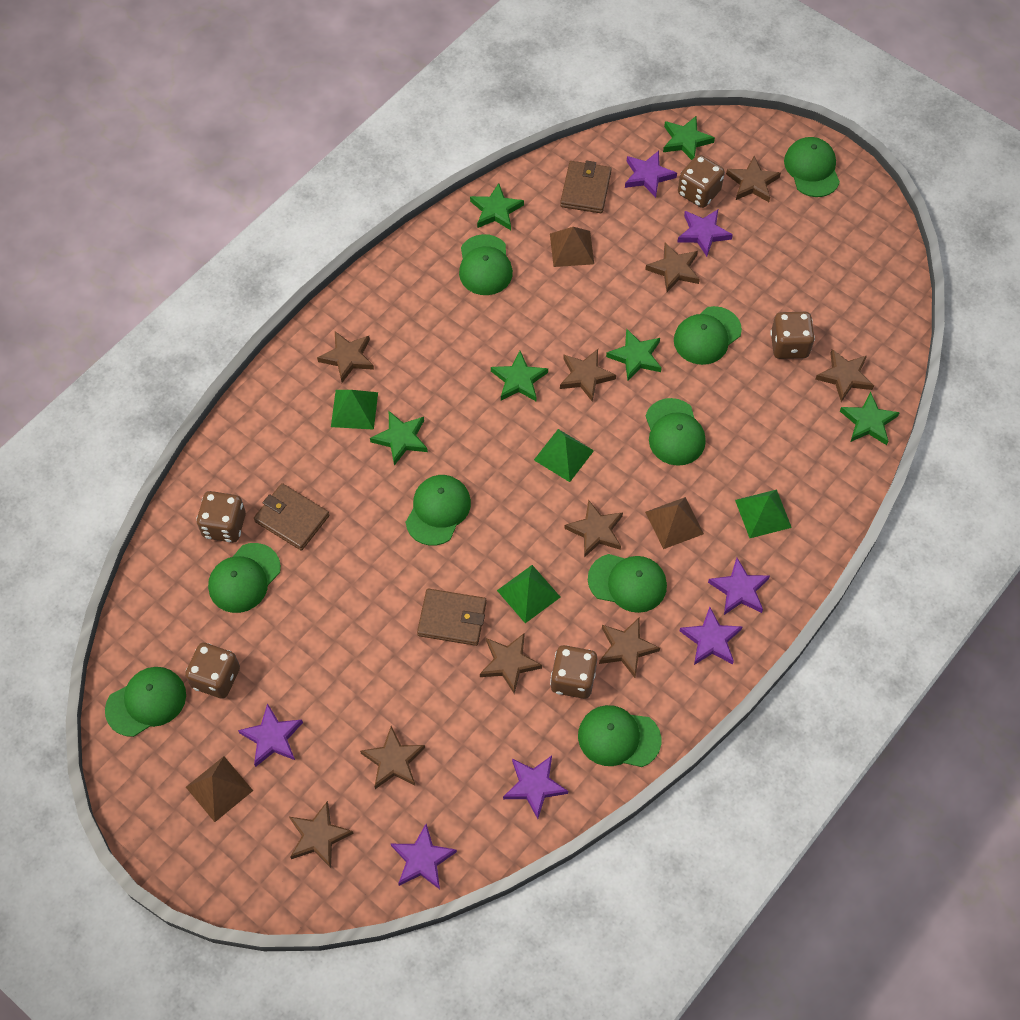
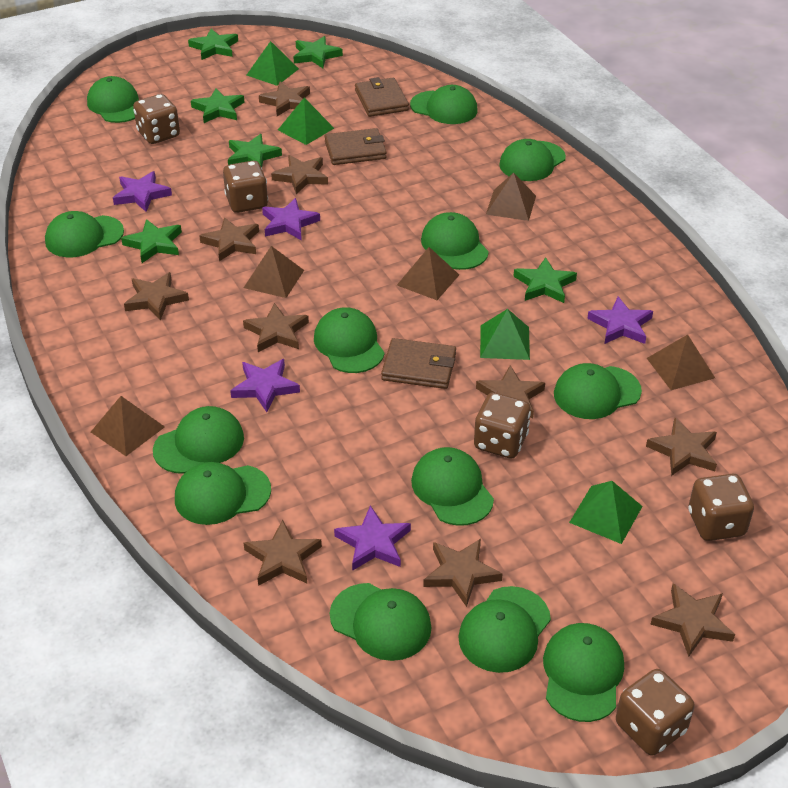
brown pyramid: [186,756,253,822] [550,227,594,267] [645,497,704,549] = 3 -> [91,396,165,456] [243,246,304,298] [397,247,459,300] [486,173,536,221] [647,334,715,390] = 5
green cap: [105,667,186,737] [208,543,281,613] [406,475,471,546] [459,234,513,295] [578,705,661,767] [588,554,667,613] [646,398,706,466] [674,306,742,365] [784,137,840,197] = 9 -> [45,211,124,257] [87,76,139,123] [153,406,244,474] [175,462,271,525] [314,307,385,373] [330,583,432,661] [410,85,478,124] [411,447,494,526] [421,212,489,270] [458,586,551,673] [499,139,566,181] [543,623,624,722] [554,363,642,419] = 13
purple star: [238,703,303,767] [391,824,457,889] [503,756,568,819] [625,151,677,198] [677,210,733,257] [680,607,743,665] [708,558,770,615] = 7 -> [113,171,172,212] [230,359,300,412] [262,198,320,240] [334,505,411,571] [587,297,653,344] = 5

